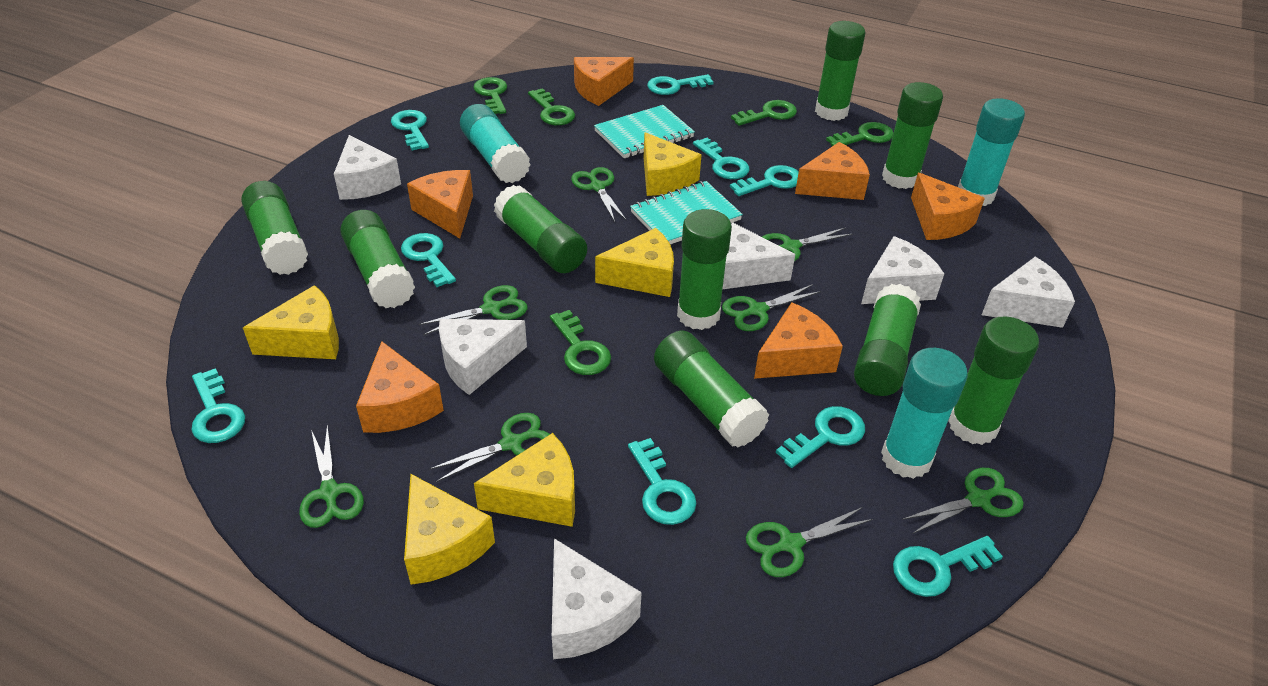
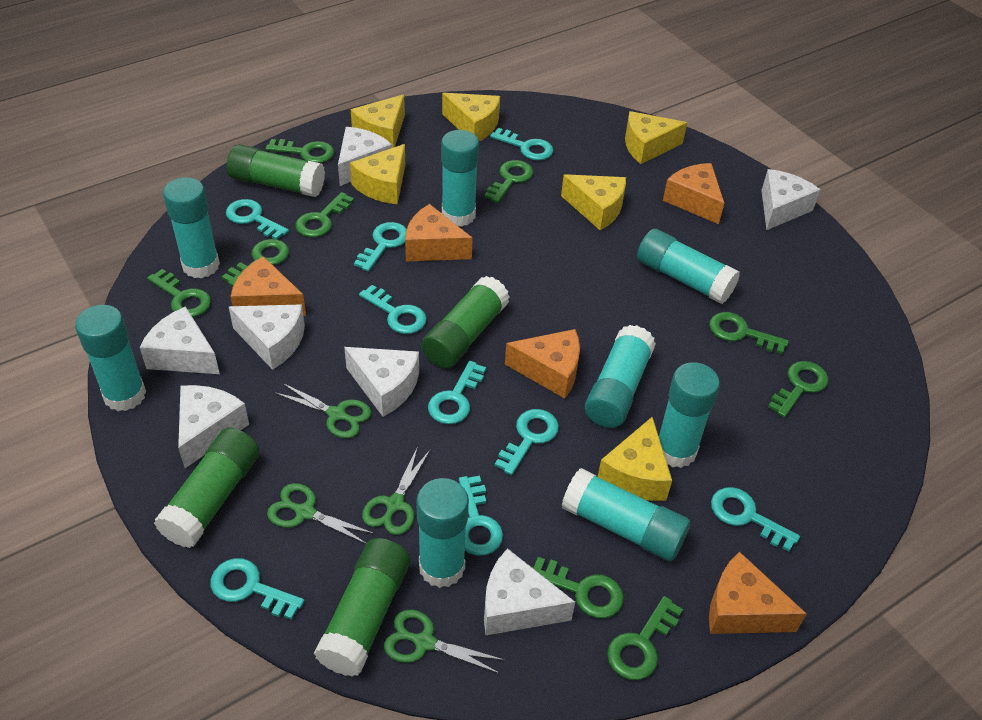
green glue stick: [241,181,308,275] [340,210,415,308] [494,185,587,273] [654,330,769,448] [677,209,732,330] [815,21,866,121] [854,284,921,396] [882,82,943,189] [948,316,1039,445] = 9 -> [154,428,260,548] [227,144,325,197] [314,538,410,677] [421,276,510,369] = 4
green key: [473,77,507,114] [528,88,575,125] [550,310,611,375] [731,100,797,126] [826,122,893,146] = 5 -> [147,269,211,317] [222,239,289,286] [266,139,334,163] [295,192,354,237] [484,160,533,203] [532,557,624,618] [607,596,683,680] [709,312,789,354] [768,361,828,417] = 9
green scissors: [299,425,364,528] [419,285,528,335] [429,413,550,482] [571,167,627,222] [722,284,821,331] [746,507,873,577] [762,227,852,261] [902,468,1024,534] = 8 -> [267,483,375,544] [274,383,371,438] [362,446,431,535] [384,610,504,674] = 4
orange cheese: [356,341,444,433] [407,170,473,238] [574,57,634,106] [754,302,843,379] [795,142,870,200] [911,173,985,240] = 6 -> [230,256,306,316] [405,204,473,261] [505,329,580,399] [663,163,724,224] [709,552,807,634] = 5
turquoise glue stick: [460,104,531,183] [881,348,968,479] [958,98,1025,206] = 3 -> [75,305,146,411] [163,177,220,279] [416,478,469,588] [441,130,479,227] [561,468,690,562] [585,325,656,428] [637,229,740,304] [659,362,720,468] = 8
turquoise notebook: [594,105,695,158] [630,181,743,244] = 2 -> none = 0
white cheese: [334,135,401,200] [439,319,527,395] [552,538,642,659] [723,222,795,289] [861,236,944,304] [982,257,1075,328] = 6 -> [140,306,220,374] [178,385,249,468] [229,304,305,370] [338,127,392,186] [344,347,419,417] [484,548,575,635] [761,169,820,230] = 7
yellow cheese: [243,285,339,359] [404,474,495,585] [474,433,575,527] [595,228,674,297] [644,132,702,196] = 5 -> [350,144,405,204] [351,94,405,148] [442,93,500,141] [561,174,626,230] [598,417,672,501] [625,111,687,164] = 6

